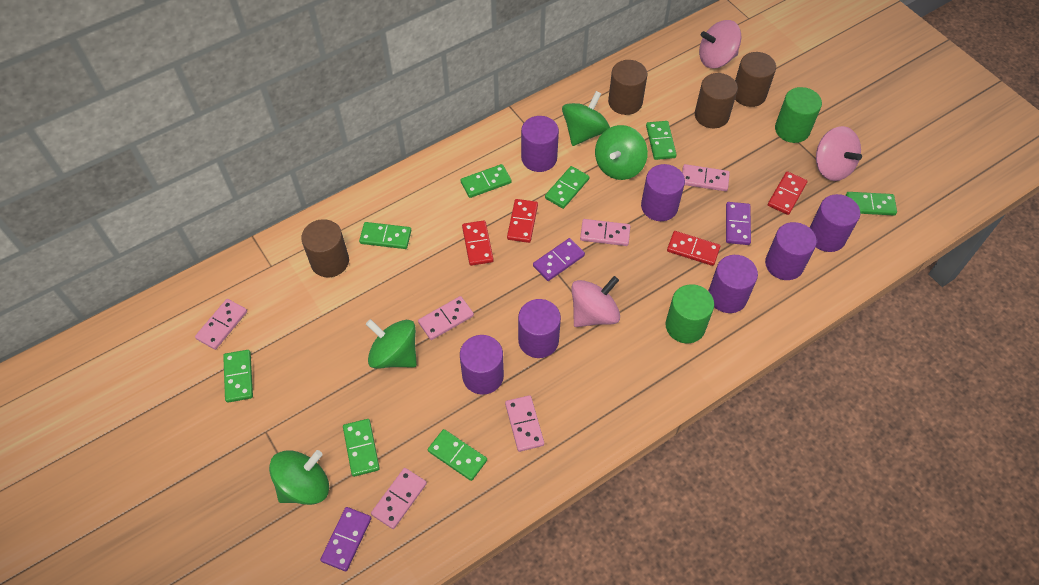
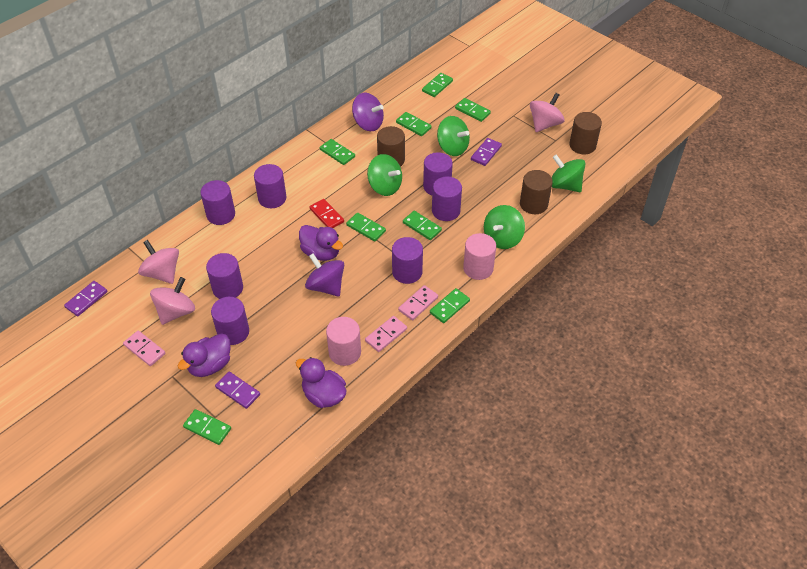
brown cylinder: [301,219,349,278] [608,60,648,115] [695,73,738,128] [735,52,776,107] = 4 -> [377,126,405,167] [520,170,553,214] [569,112,602,154] = 3
green cylinder: [666,284,714,343] [775,87,822,143] = 2 -> none = 0
pink cylinder: none = 0 -> [326,317,361,366] [463,233,496,280] = 2
pink domino: [195,299,247,350] [371,468,427,529] [418,296,474,340] [505,395,544,452] [580,219,630,246] [682,164,730,191] = 6 -> [123,331,166,366] [365,316,407,352] [398,285,438,320] = 3
purple duck: none = 0 -> [178,333,231,377] [296,357,347,408] [299,225,343,261] = 3
purple spinning top: none = 0 -> [305,253,344,297] [352,93,384,131] = 2
red domino: [462,220,494,266] [507,199,538,243] [667,231,720,266] [768,171,807,215] = 4 -> [310,199,344,228] = 1

